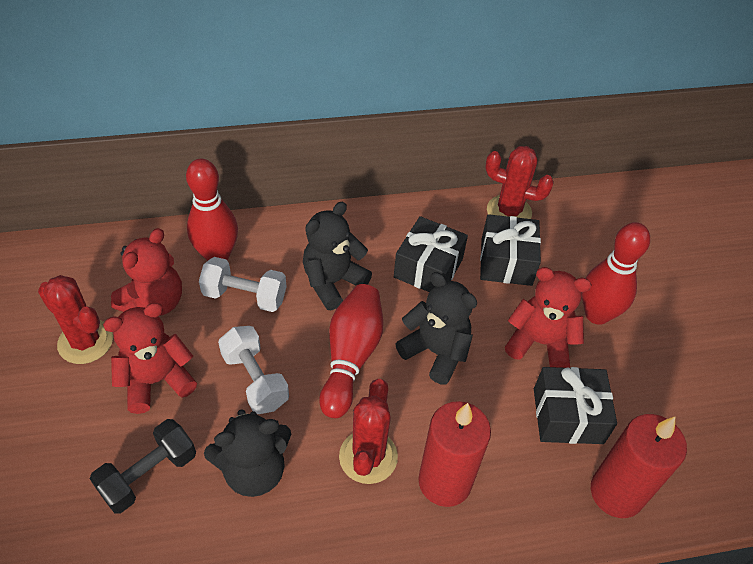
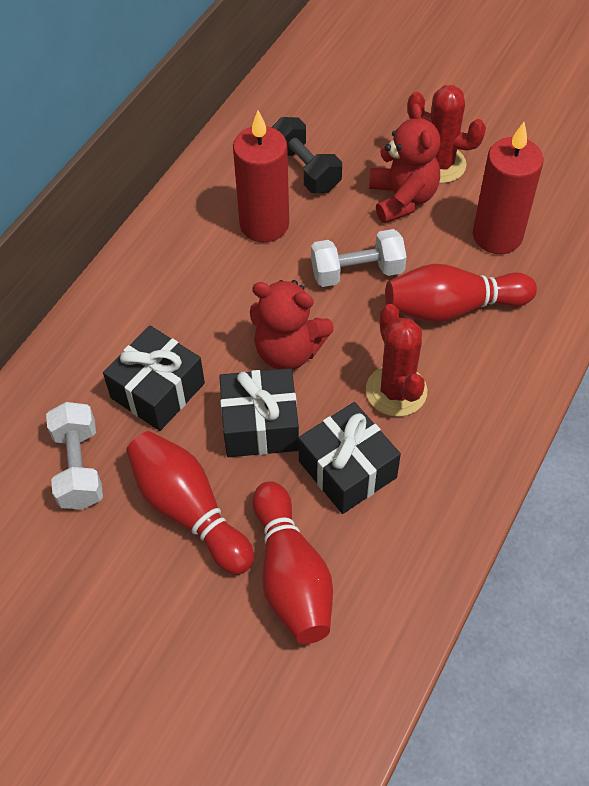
black teddy bear: [204,409,291,497] [303,202,372,310] [395,272,477,384] = 3 -> none = 0
red cactus: [38,275,113,364] [339,379,398,484] [485,146,554,219] = 3 -> [366,304,427,417] [407,85,486,183] = 2
red teddy bear: [103,303,197,414] [111,228,182,316] [505,267,592,368] = 3 -> [250,280,334,370] [369,103,440,223] = 2

